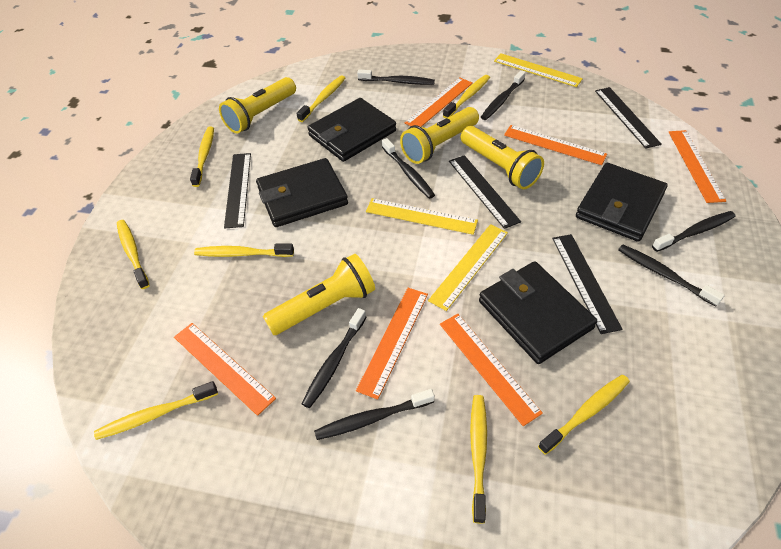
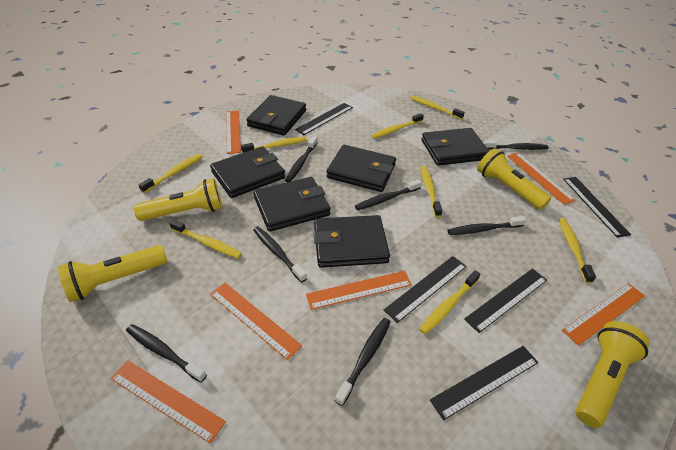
black ruler: [224,153,251,229] [449,155,521,229] [552,234,622,334] [595,87,662,149] = 4 -> [295,103,353,135] [384,256,467,323] [430,346,539,420] [464,268,547,333] [563,177,631,238] = 5
black wallet: [256,158,348,227] [308,98,396,162] [479,261,597,364] [576,163,668,242] = 4 -> [210,146,285,198] [246,95,306,136] [254,177,331,232] [313,215,390,268] [327,145,396,192] [422,128,489,166] = 6
yellow ruler: [366,198,478,235] [428,224,508,311] [494,53,583,87] = 3 -> none = 0

